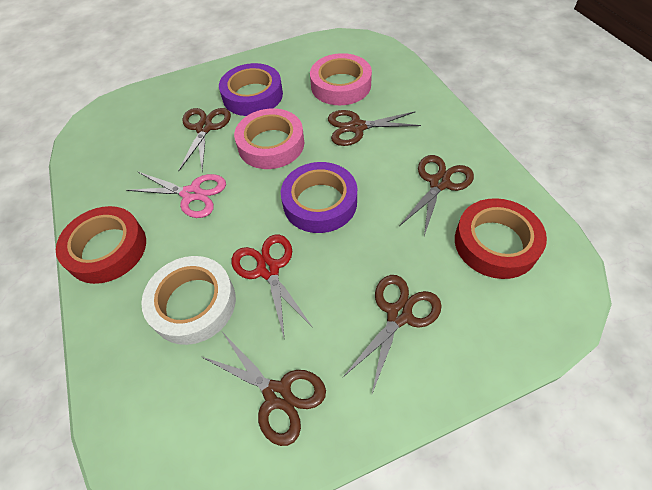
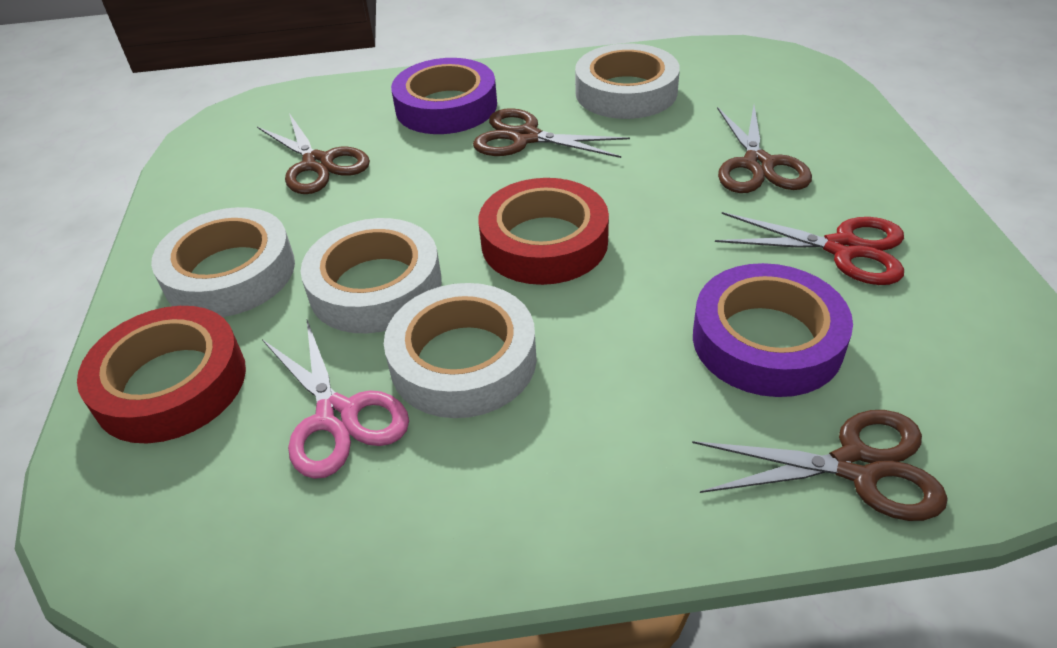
brown scissors: [178,108,231,171] [202,333,326,446] [328,110,421,146] [343,275,442,393] [399,155,474,236] = 5 -> [257,113,370,194] [473,108,630,158] [692,410,948,521] [717,105,812,193] = 4
pink tape: [234,109,304,169] [310,53,372,105] = 2 -> none = 0
white tape: [141,256,236,345] = 1 -> [151,207,295,317] [301,218,442,333] [384,283,537,418] [575,43,680,119] = 4

